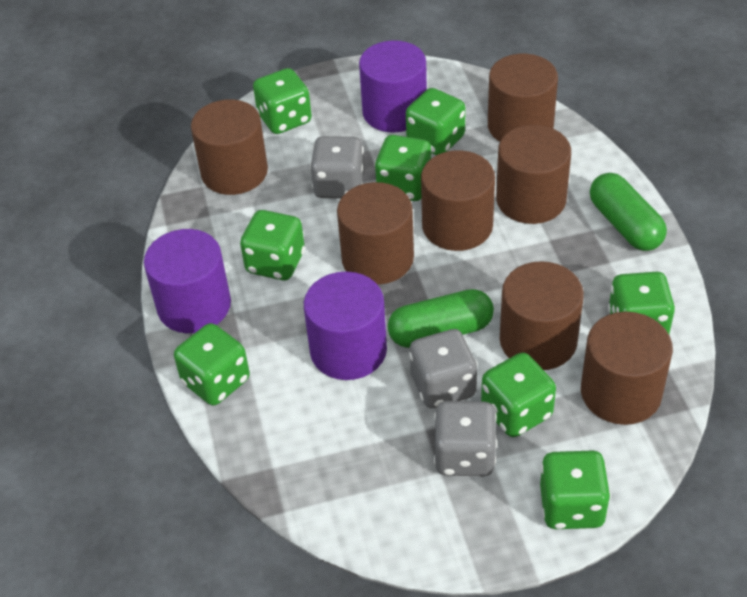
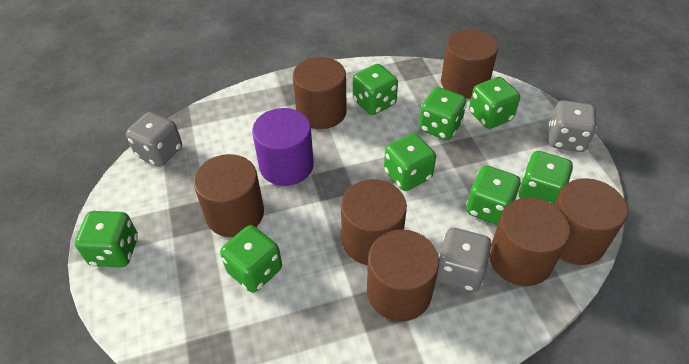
green capsule: [388,289,494,348] [590,173,667,251] = 2 -> none = 0
purple cylinder: [144,229,231,333] [304,271,387,380] [359,40,427,133] = 3 -> [252,108,314,186] = 1

